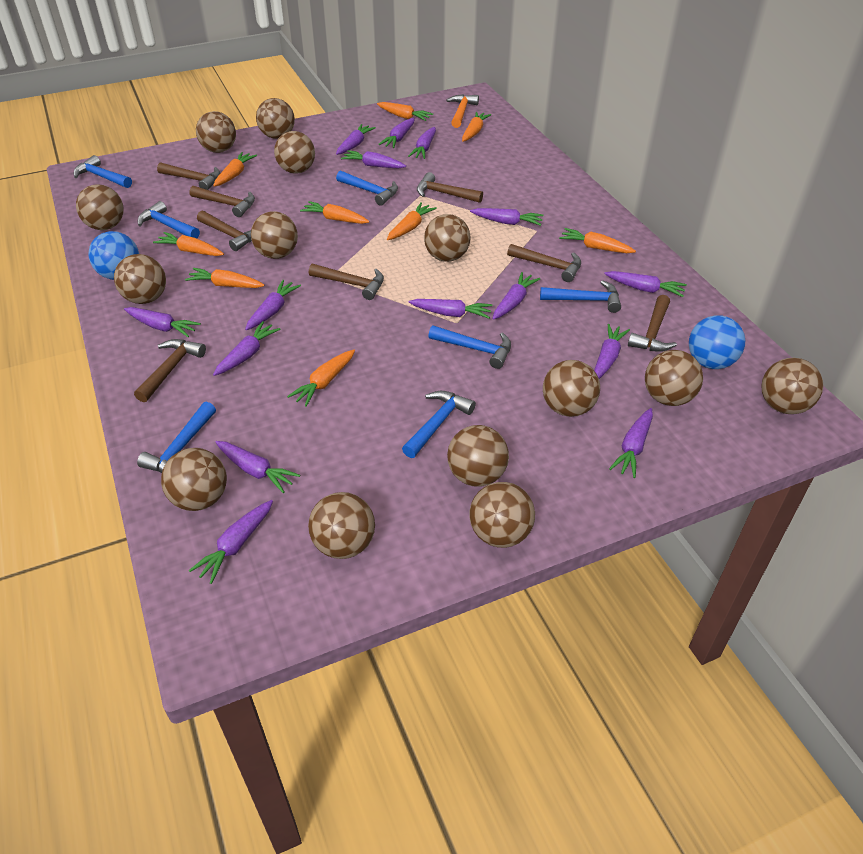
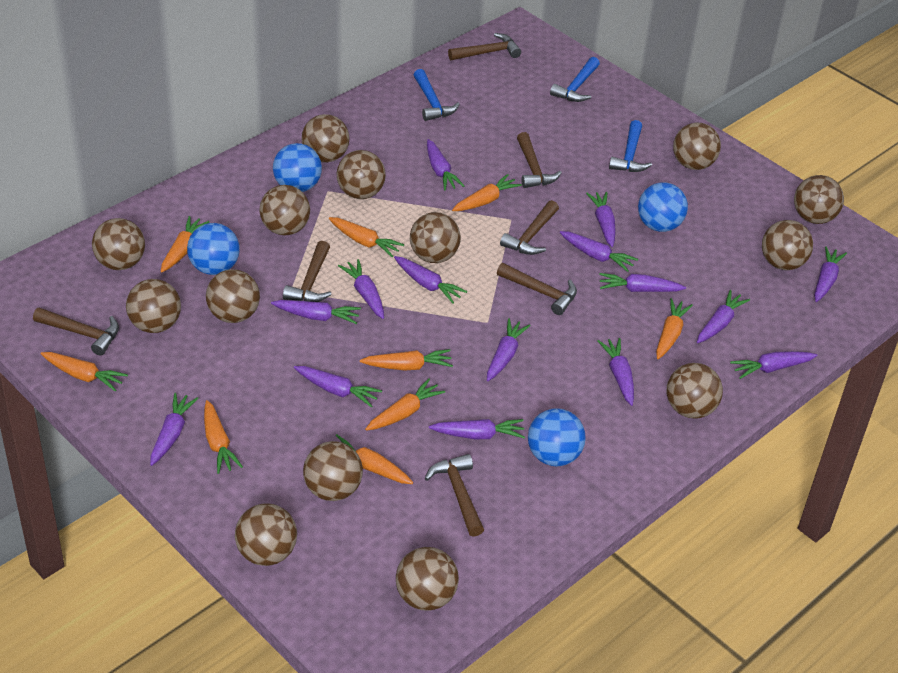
blue ball: [89,231,139,280] [689,315,745,369] = 2 -> [187,223,240,275] [273,143,322,192] [528,408,586,466] [638,182,688,232] = 4
blue hammer: [73,155,132,188] [137,201,200,238] [137,402,216,473] [336,171,398,206] [402,391,476,458] [428,325,511,369] [540,280,621,313] = 7 -> [414,69,460,121] [550,57,600,102] [609,120,652,172] = 3
brown hammer: [134,339,206,402] [157,162,220,190] [190,186,255,217] [197,211,252,251] [309,264,384,300] [417,172,483,203] [507,244,581,282] [628,295,677,352] = 8 -> [33,308,119,355] [283,241,332,302] [424,454,484,537] [448,33,521,60] [497,263,577,315] [500,200,559,255] [517,132,562,188] = 7
orange hammer: [446,94,479,128] = 1 -> none = 0

